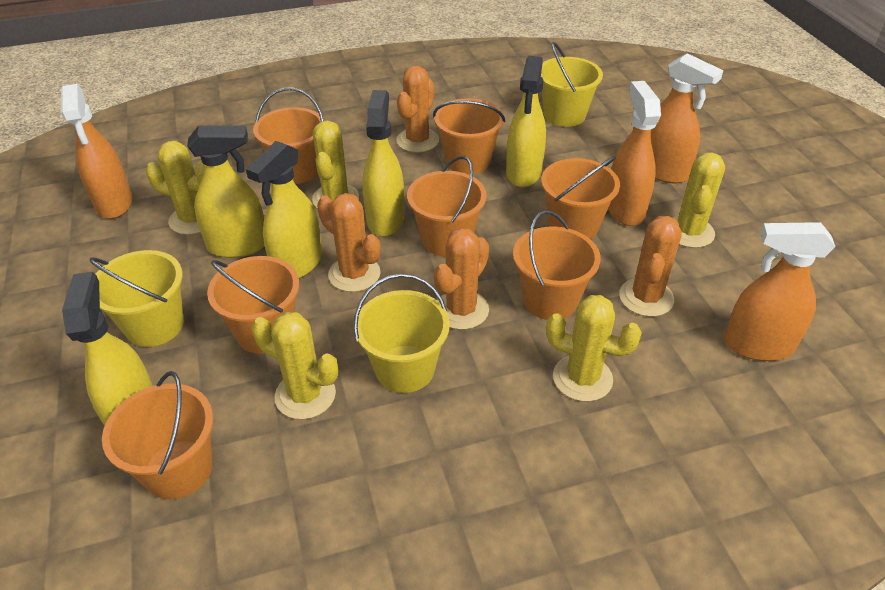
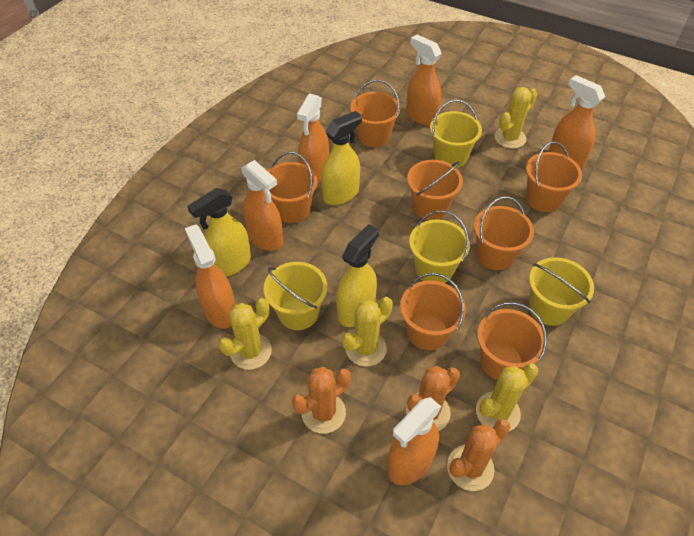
orange cactus: [317,193,381,292] [396,66,439,152] [434,228,489,330] [619,216,682,317] = 4 -> [292,367,351,434] [406,366,460,431] [447,418,511,491] = 3
orange spray bottle: [61,84,132,219] [608,81,661,226] [651,53,724,184] [724,222,836,361] = 4 -> [185,224,235,329] [241,160,283,251] [297,93,329,182] [387,397,441,485] [406,35,442,126] [549,75,605,168] = 6
yellow bucket: [89,250,184,347] [354,273,450,393] [541,42,603,127] = 3 -> [264,262,327,330] [409,210,470,283] [430,100,482,168] [529,257,594,326] = 4
yellow cactus: [146,141,204,235] [252,312,338,419] [312,121,359,208] [546,295,642,402] [672,152,725,248] = 5 -> [219,298,272,370] [342,297,393,367] [476,363,538,432] [494,87,537,149] = 4
yellow spray bottle: [62,272,153,426] [187,125,264,258] [246,141,322,279] [362,90,405,236] [506,56,546,187] = 5 -> [187,188,251,277] [321,111,362,205] [336,224,379,327] = 3

